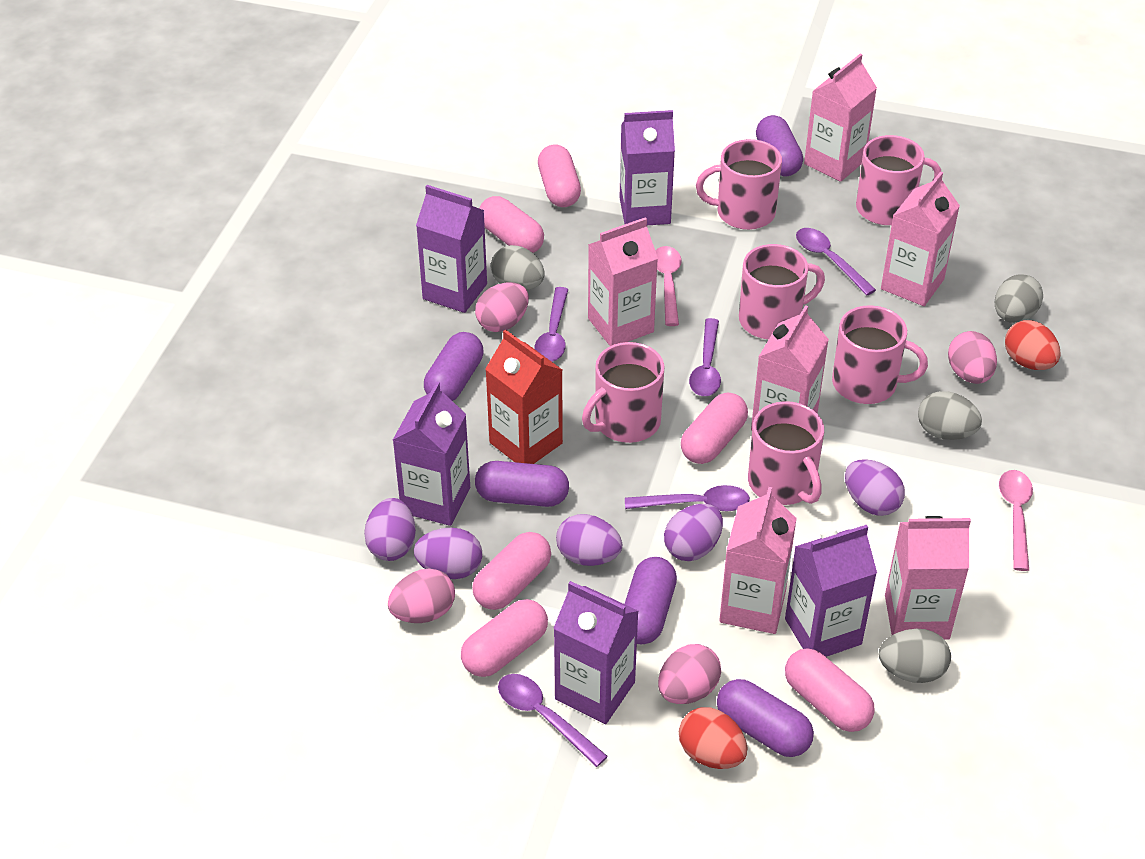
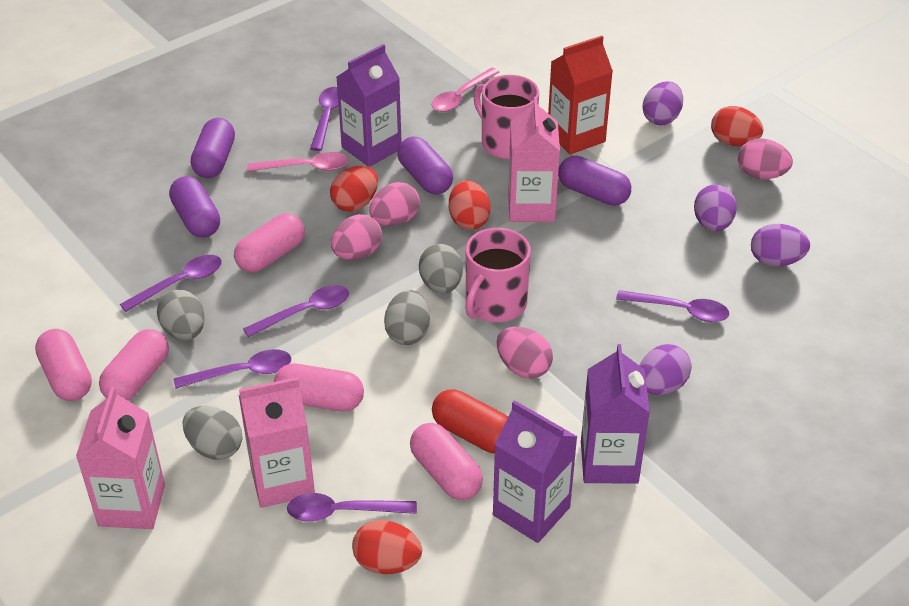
pink capsule: [461,599,548,677] [472,532,551,610] [479,196,544,253] [538,144,581,207] [681,393,748,464] [785,648,875,732] = 6 -> [35,329,92,401] [99,329,169,400] [234,213,305,272] [274,364,364,412] [410,423,483,500] = 5
pink carton: [588,217,658,346] [719,487,797,634] [751,305,829,430] [804,54,877,182] [881,171,960,306] [885,516,971,640] = 6 -> [76,387,165,529] [239,377,315,508] [508,97,560,222] = 3
pink mug: [582,342,665,443] [696,139,782,230] [739,244,825,340] [748,401,824,505] [832,305,928,404] [856,135,941,225] = 6 -> [465,228,531,322] [473,75,539,159] = 2
purple capsule: [424,332,484,401] [475,461,569,507] [625,557,677,644] [717,679,814,757] [756,115,803,176] = 5 -> [169,176,220,238] [191,118,235,178] [397,136,453,195] [558,156,631,206] = 4
purple carton: [393,382,470,526] [416,185,487,313] [553,581,639,724] [620,110,675,225] [785,525,877,657] = 5 -> [337,44,402,167] [493,400,578,543] [581,344,650,484] = 3
purple egg: [364,498,416,561] [414,528,482,579] [556,514,622,566] [664,504,723,561] [845,459,905,516] = 5 -> [639,344,692,395] [642,81,683,126] [694,184,737,232] [751,224,810,267] = 4
purple spoon: [498,674,608,767] [534,287,569,362] [625,485,750,511] [689,318,721,396] [796,228,876,295] = 5 -> [120,255,222,312] [174,349,291,389] [243,285,349,337] [287,493,417,522] [310,87,339,151] [616,290,729,322] = 6
red capsule: none = 0 -> [432,390,508,453] = 1
red egg: [679,707,747,769] [1005,320,1060,370] = 2 -> [330,165,378,212] [352,520,422,574] [449,180,491,230] [711,106,763,146] = 4

